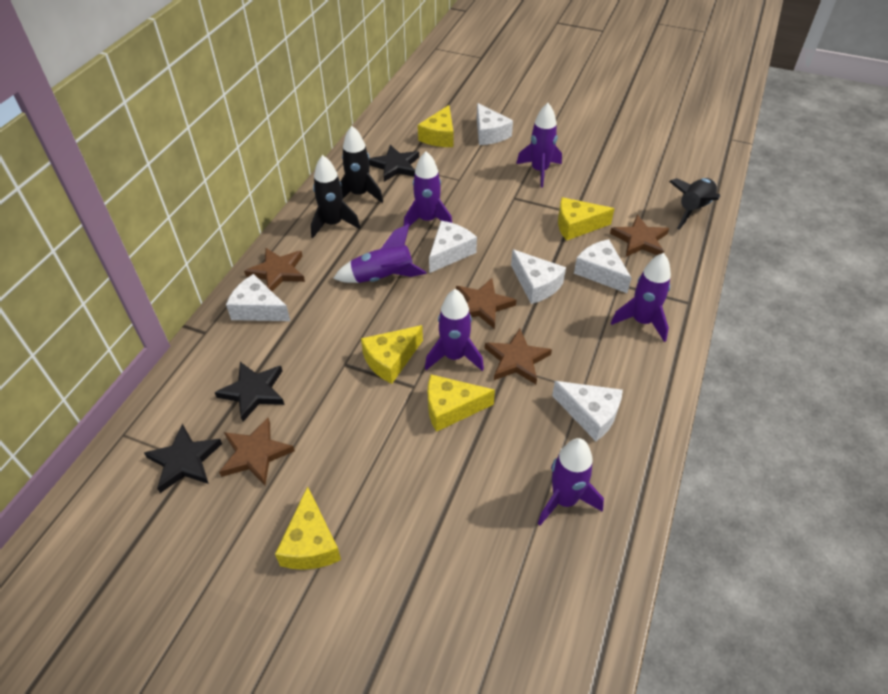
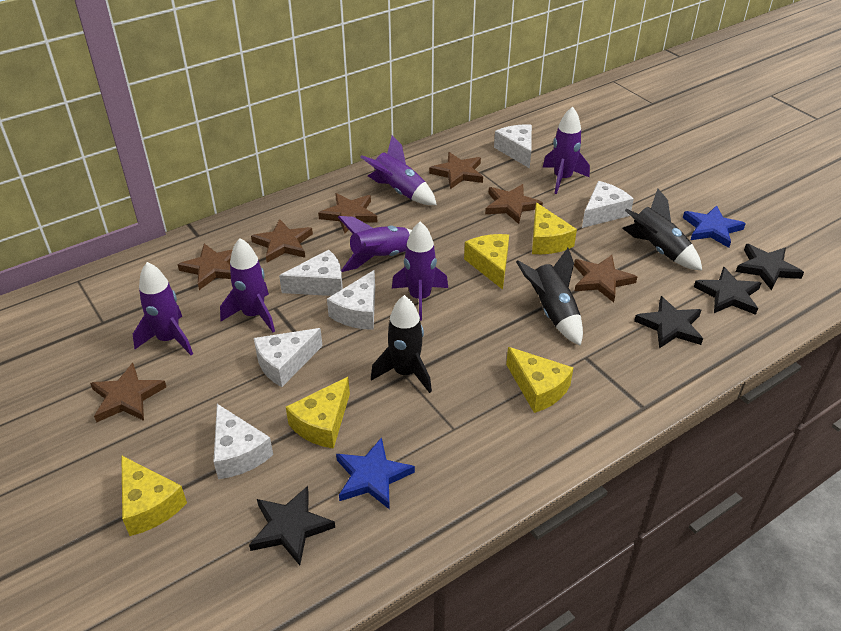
black star: [144,424,222,493] [214,362,285,422] [369,145,419,182] = 3 -> [249,486,335,565] [634,296,703,348] [694,267,761,315] [736,244,804,290] = 4
blue star: none = 0 -> [336,437,415,510] [683,205,746,248] = 2
brown star: [219,418,295,485] [244,248,305,292] [456,278,517,329] [485,329,552,384] [610,215,669,257] = 5 -> [90,363,166,422] [178,244,233,290] [251,219,313,263] [318,193,377,233] [429,152,483,189] [485,184,543,224] [574,255,637,303] = 7

